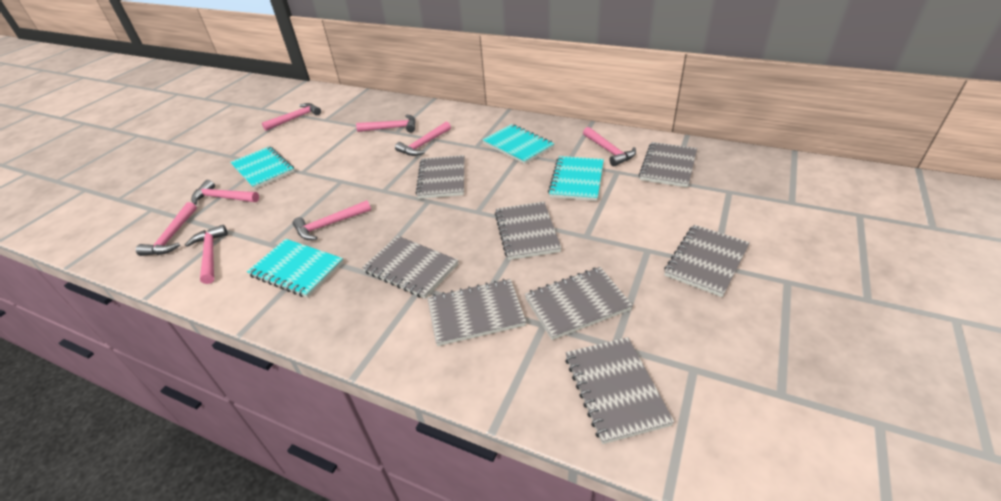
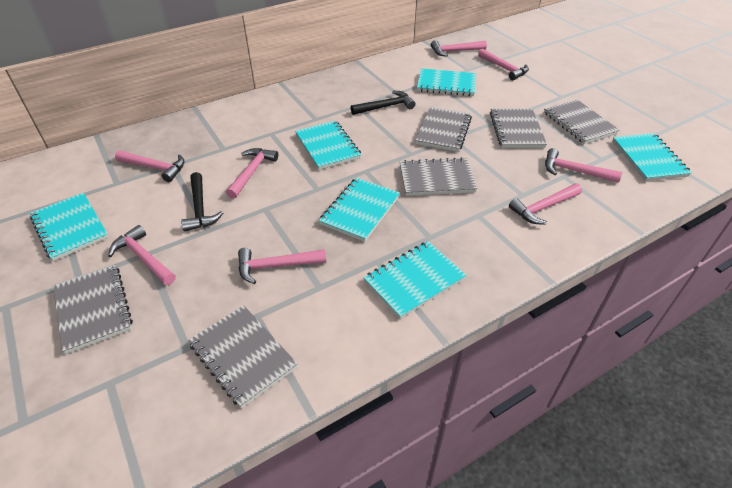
black hammer: none = 0 -> [181,172,223,232] [351,91,415,115] = 2
grey notebook: [362,236,459,299] [416,155,464,199] [427,279,526,346] [495,202,562,260] [525,267,633,340] [565,337,674,444] [639,142,697,188] [664,225,750,297] = 8 -> [53,264,133,354] [188,305,298,409] [400,157,477,196] [415,107,472,152] [490,108,547,148] [544,100,620,144] = 6
turquoise notebook: [230,146,295,189] [247,239,344,298] [482,124,554,164] [548,156,604,201] = 4 -> [30,193,109,261] [295,120,361,170] [319,178,400,242] [363,241,467,319] [417,68,476,96] [612,133,692,181] = 6

